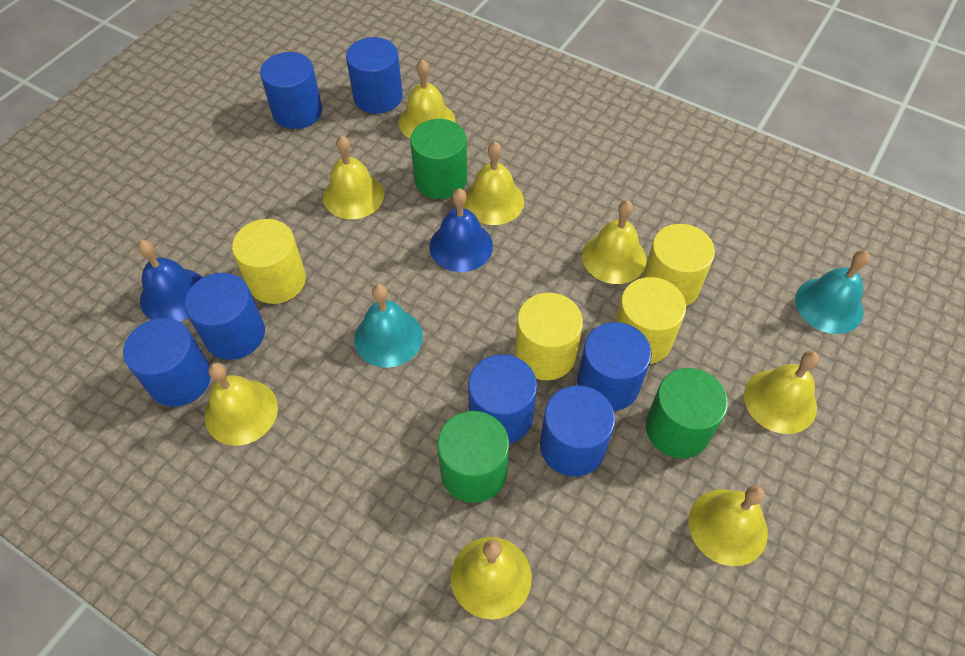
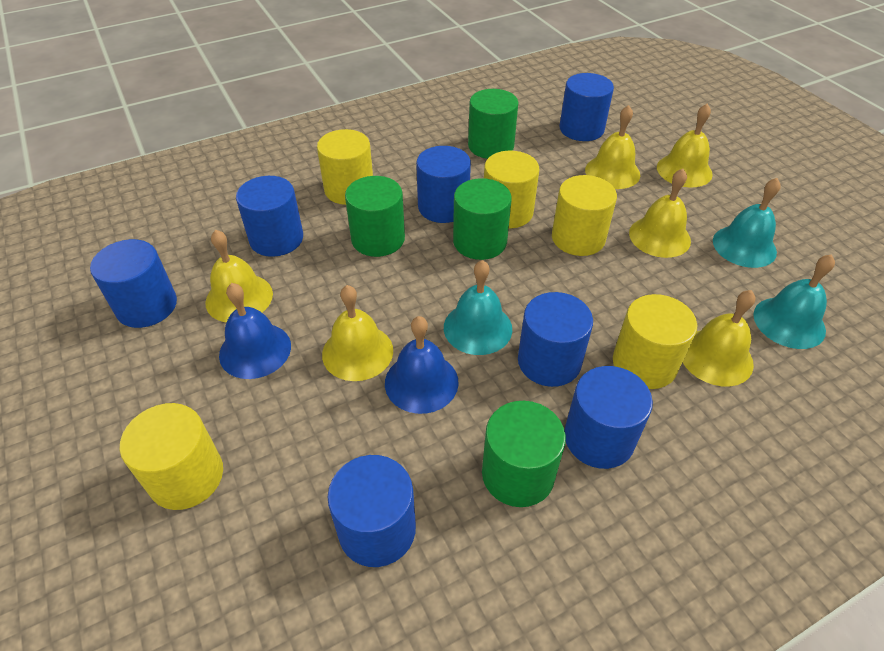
green cylinder: [410,119,467,199] [437,411,509,503] [645,368,728,459] = 3 -> [345,176,405,257] [453,178,512,260] [468,89,518,159] [482,401,566,507] = 4
turquoise bell: [354,284,423,368] [795,250,870,334] = 2 -> [444,260,512,355] [713,178,781,268] [753,254,835,349] = 3
yellow bell: [205,362,278,445] [323,135,384,219] [399,59,455,138] [451,537,532,619] [464,141,524,225] [582,200,646,284] [688,485,768,566] [744,351,819,434] = 8 -> [205,230,273,323] [322,285,393,381] [585,105,640,189] [629,169,691,258] [657,104,713,187] [683,290,755,386] = 6
yellow cylinder: [232,219,306,304] [515,293,583,380] [615,277,686,364] [642,224,715,306] = 4 -> [120,403,223,510] [317,129,373,205] [484,151,539,228] [552,175,617,256] [613,294,697,389] = 5

